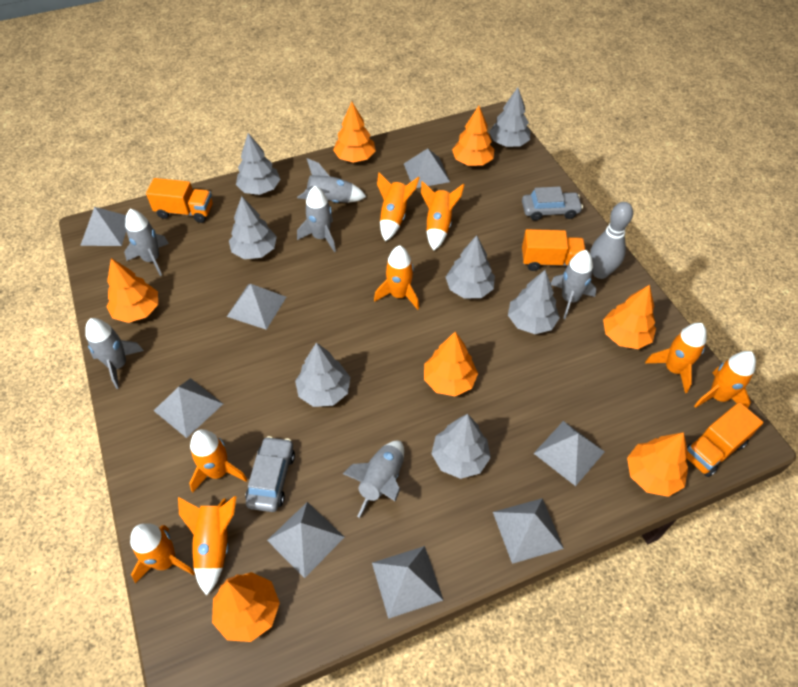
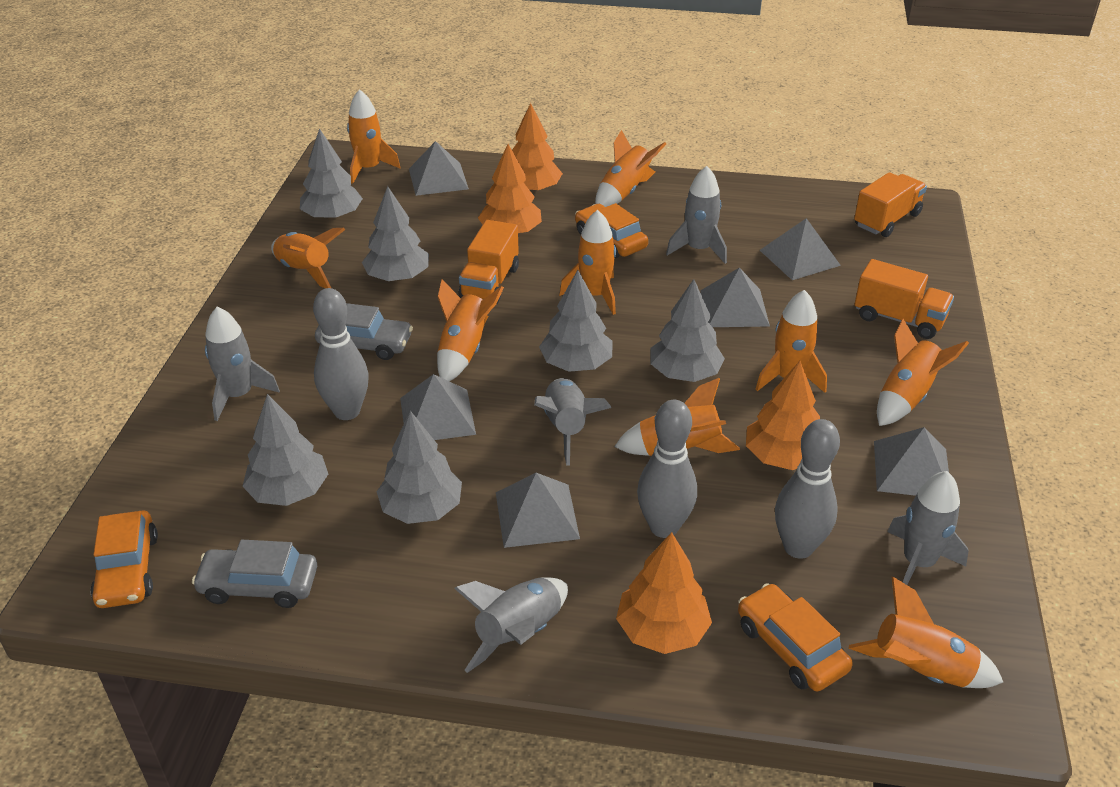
grey bowling pin: [590,202,633,279] = 1 -> [313,288,369,420] [637,400,697,538] [775,419,840,559] = 3
grey pyramid: [80,207,126,246] [154,378,223,438] [227,284,286,330] [267,502,345,578] [372,546,443,619] [404,148,450,188] [493,498,564,564] [533,421,605,486] = 8 -> [400,374,476,440] [409,141,469,196] [496,473,580,548] [700,267,770,327] [760,218,841,280] [874,427,949,496] = 6
grey rocket: [86,318,144,389] [124,209,169,276] [297,158,366,203] [297,186,336,252] [343,441,404,518] [551,250,596,319] = 6 -> [205,307,280,421] [454,578,568,673] [534,378,611,465] [666,166,727,264] [887,471,969,585] = 5
grey tree: [229,196,277,259] [236,133,280,195] [295,343,351,407] [431,414,491,479] [446,235,495,299] [489,87,530,147] [508,270,560,334] = 7 -> [242,394,328,506] [300,128,363,220] [362,186,429,281] [376,411,462,524] [539,270,613,372] [651,279,725,382] = 6
orange car: none = 0 -> [90,510,158,608] [575,203,648,258] [738,583,853,691] = 3
orange rocket: [130,523,195,583] [178,496,237,596] [189,429,247,492] [374,245,419,310] [377,173,420,242] [421,181,464,250] [645,323,707,393] [694,351,756,408] = 8 -> [271,228,345,288] [347,89,400,184] [437,279,504,381] [559,210,616,315] [595,130,666,207] [614,378,740,456] [756,290,827,393] [849,577,1003,688] [877,319,969,426] = 9
orange tree: [106,258,158,323] [212,572,280,642] [333,102,376,163] [424,332,478,396] [452,106,494,166] [603,285,656,349] [627,432,688,497] = 7 -> [478,144,542,233] [512,103,563,193] [616,532,712,654] [746,361,820,470] = 4

